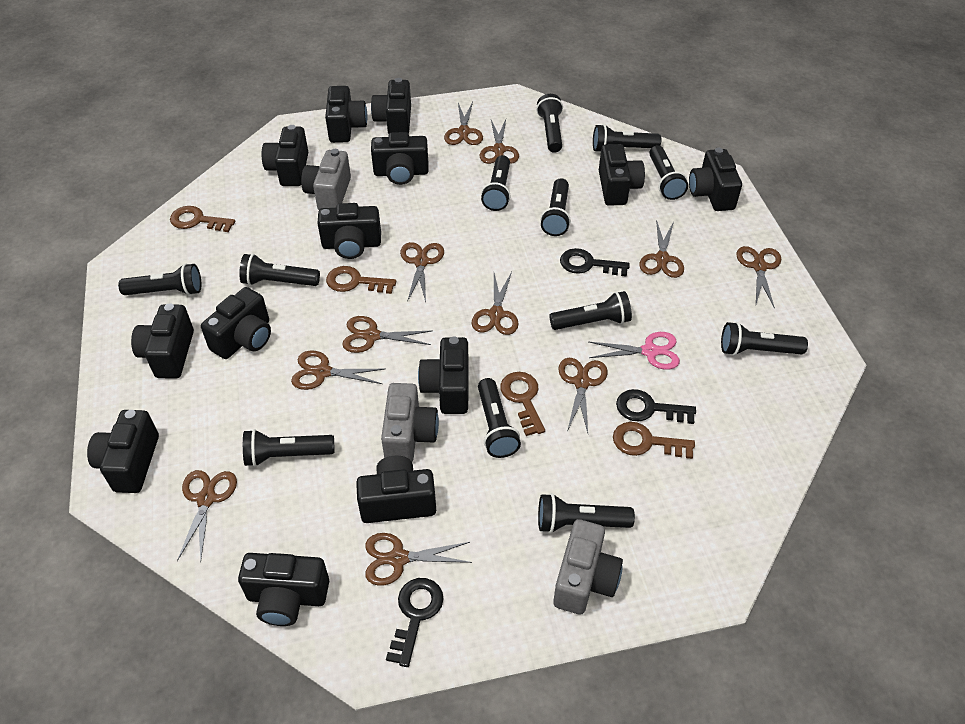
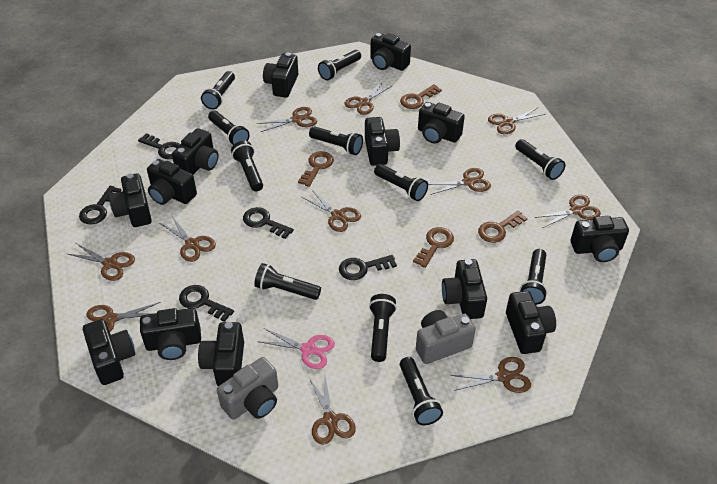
black flashlight: [118,263,201,296] [239,254,320,286] [243,429,335,467] [478,378,521,458] [481,155,510,211] [536,94,563,153] [538,493,635,533] [540,178,571,236] [549,291,632,330] [593,124,661,152] [649,145,688,200] [721,322,808,356] = 12 -> [201,71,235,109] [208,110,250,145] [231,141,263,191] [254,263,321,300] [309,126,363,155] [318,50,361,80] [369,294,397,362] [374,164,428,201] [400,357,443,425] [515,139,565,180] [520,249,548,305] = 11
black key: [386,578,444,667] [560,248,630,277] [616,389,696,424] = 3 -> [79,186,122,225] [138,133,180,159] [179,285,234,322] [243,207,294,239] [339,255,397,280] = 5
grey camera: [301,149,351,210] [381,383,439,462] [553,519,623,615] = 3 -> [217,357,278,420] [416,310,476,364] = 2

